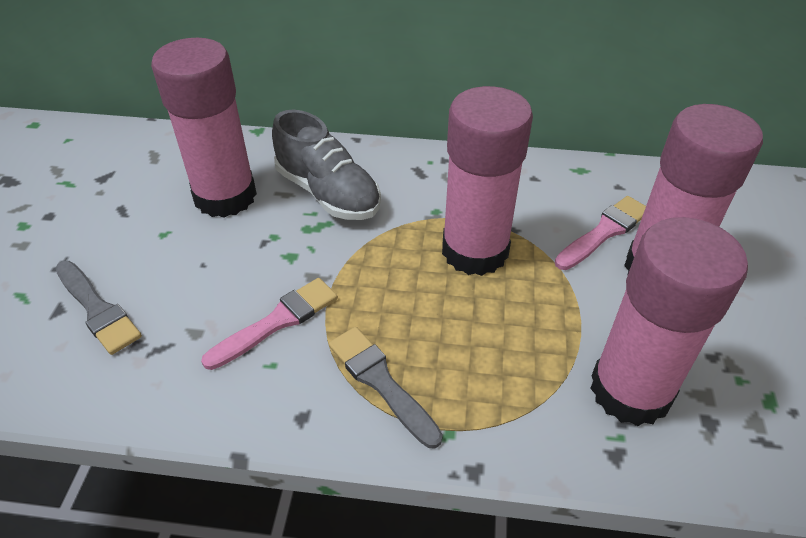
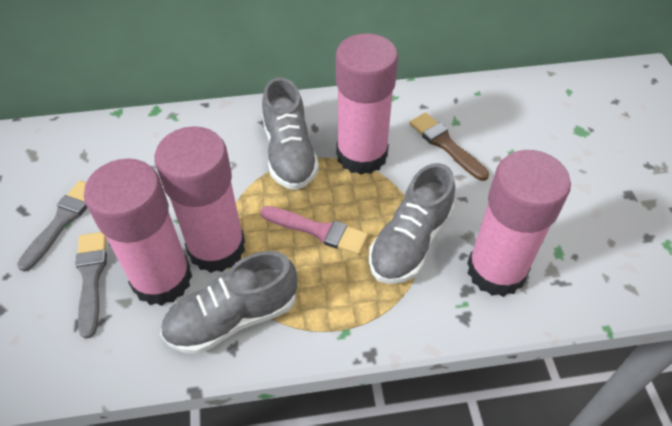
brown brush: none = 0 -> [409,112,489,181] = 1
grey shoe: [272,110,381,220] = 1 -> [160,251,297,354] [262,77,319,190] [369,163,455,284] = 3
pink brush: [201,278,338,370] [555,196,646,270] = 2 -> [260,206,368,255] = 1

